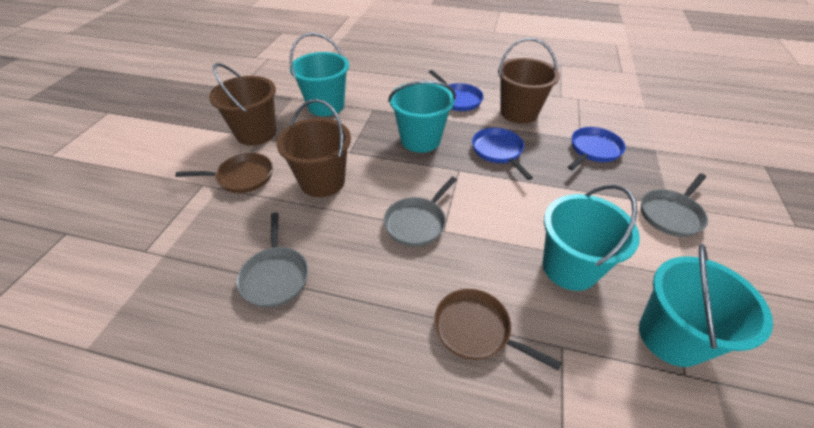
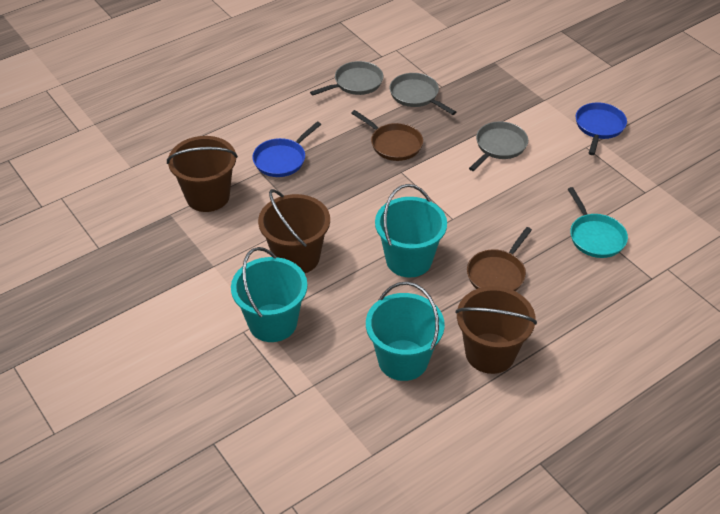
blue pan: [429,70,484,111] [472,128,533,180] [568,127,626,170] = 3 -> [252,122,321,177] [576,102,627,155] = 2
turquoise bucket: [290,33,349,116] [388,80,456,153] [543,185,640,291] [639,244,773,367] = 4 -> [231,247,307,342] [366,282,445,381] [375,184,447,277] = 3
turquoise pan: none = 0 -> [568,187,628,258] = 1

